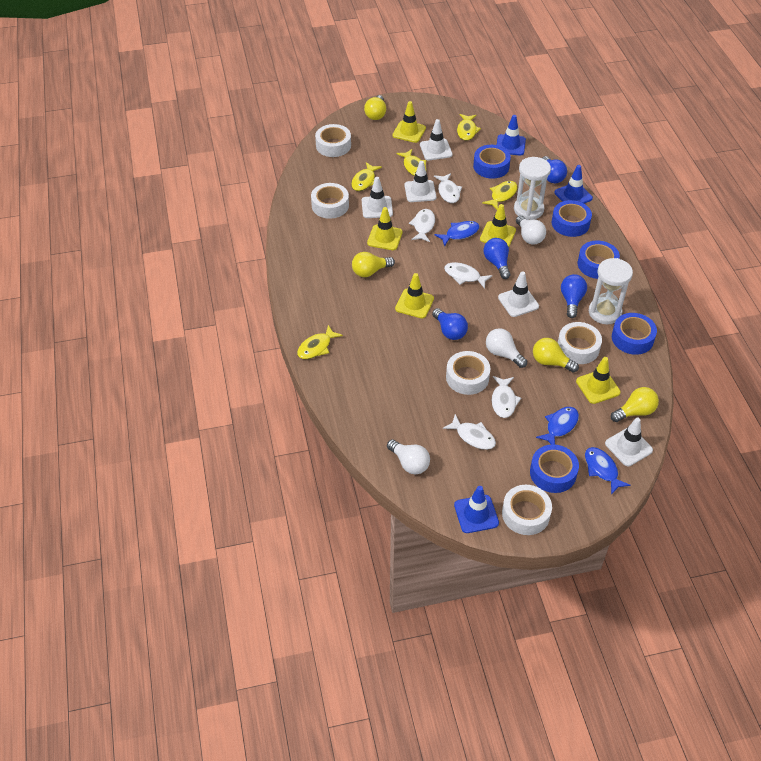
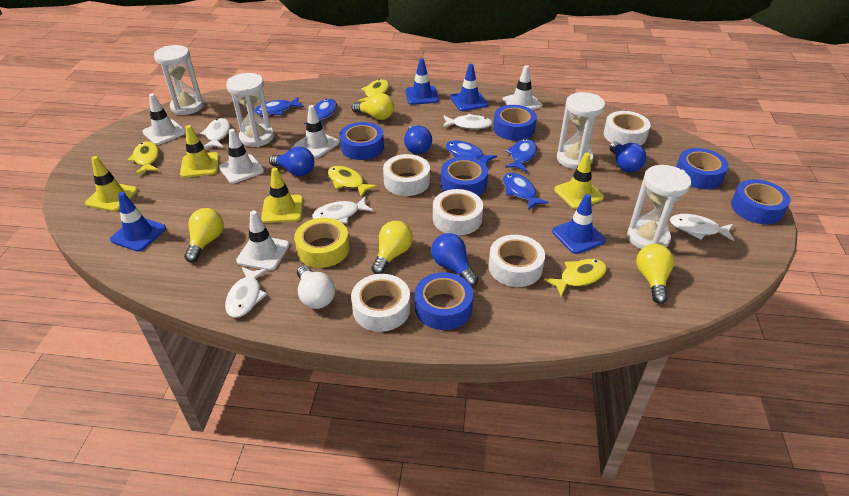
blue fish: [434,221,480,247] [536,407,579,445] [585,447,631,495] = 3 -> [254,97,304,115] [304,99,337,127] [446,140,497,166] [503,173,549,209] [505,139,537,172] = 5
blue tape: [473,145,511,179] [530,444,579,493] [552,200,592,237] [578,241,620,279] [612,313,657,355] = 5 -> [339,122,384,160] [415,272,473,330] [441,157,488,196] [493,105,537,141] [676,148,729,189] [731,179,790,224] = 6
blue traffic cone: [454,486,499,533] [497,115,526,156] [554,165,593,204] = 3 -> [110,192,166,252] [405,58,439,105] [450,64,488,111] [552,194,606,254] = 4
white hourglass: [514,157,551,220] [589,258,633,324] = 2 -> [154,45,204,115] [226,73,274,147] [557,92,605,169] [627,165,691,249] = 4
white light bulb: [387,439,430,475] [486,328,527,368] [516,215,546,245] = 3 -> [297,265,335,309] = 1
yellow fish: [297,325,343,359] [351,162,382,191] [396,149,427,176] [457,114,481,141] [482,181,518,209] = 5 -> [128,141,159,175] [328,166,377,197] [358,79,389,102] [544,259,607,297] = 4
yellow tape: none = 0 -> [294,218,349,268] = 1
yellow traffic cone: [367,207,403,250] [392,101,426,143] [395,273,434,318] [480,204,516,247] [576,357,621,404] = 5 -> [85,156,138,212] [180,125,219,178] [261,168,303,223] [554,152,604,209] = 4

